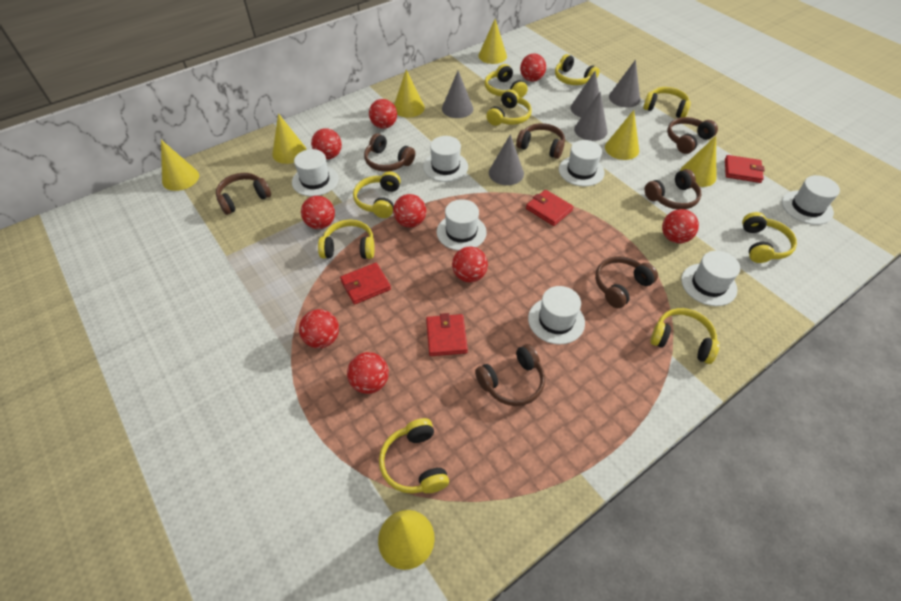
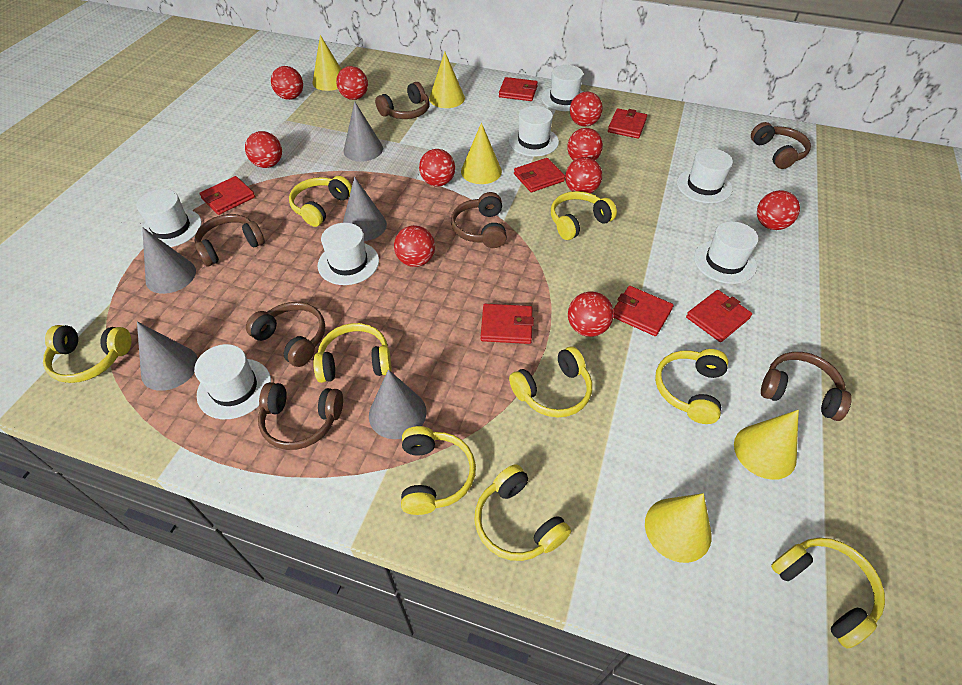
red ball: [299,309,339,348] [301,196,335,229] [311,128,342,159] [347,352,389,394] [369,99,397,129] [393,194,426,228] [452,247,488,283] [520,54,546,82] [662,209,699,243] = 9 -> [245,131,282,168] [271,66,303,100] [336,66,368,100] [394,225,435,267] [419,149,455,187] [565,157,602,193] [567,128,603,161] [568,292,614,337] [570,92,603,126] [757,190,800,230] = 10
red wallet: [340,263,391,305] [426,313,468,356] [526,190,574,226] [725,155,765,183] = 4 -> [199,176,255,215] [481,304,534,344] [499,77,538,101] [514,158,565,192] [608,108,647,139] [613,286,674,336] [686,290,752,342] = 7
yellow cone: [161,140,199,191] [272,113,307,164] [378,510,435,570] [394,69,425,117] [478,19,507,64] [605,110,639,160] [680,136,716,187] = 7 -> [312,35,342,91] [429,52,465,108] [461,123,502,184] [645,493,712,563] [734,410,799,480] = 5

